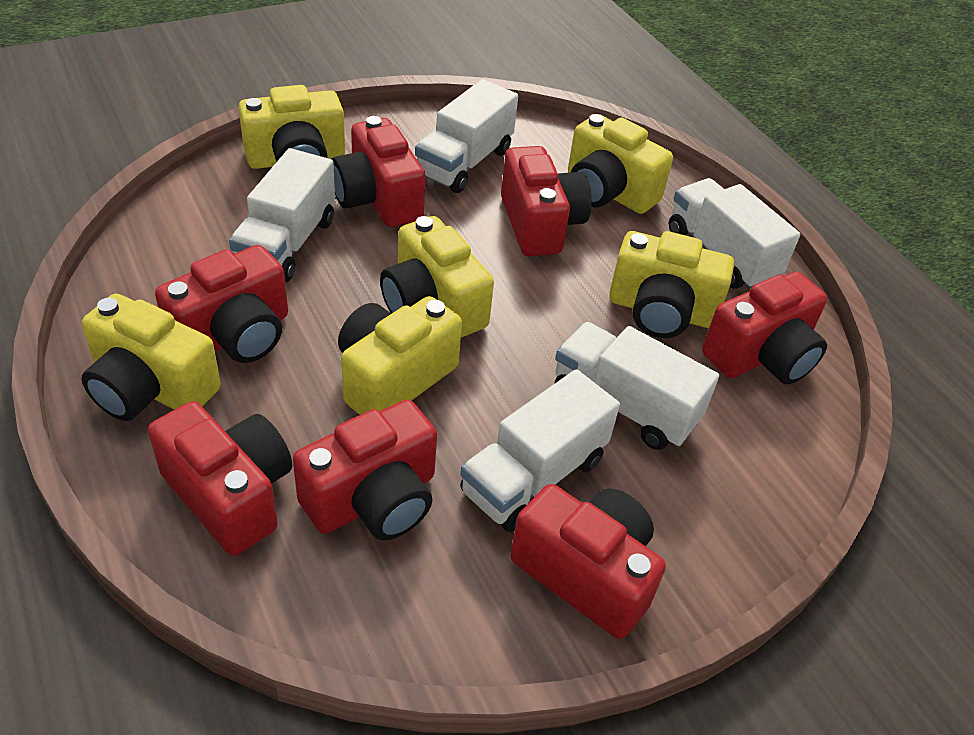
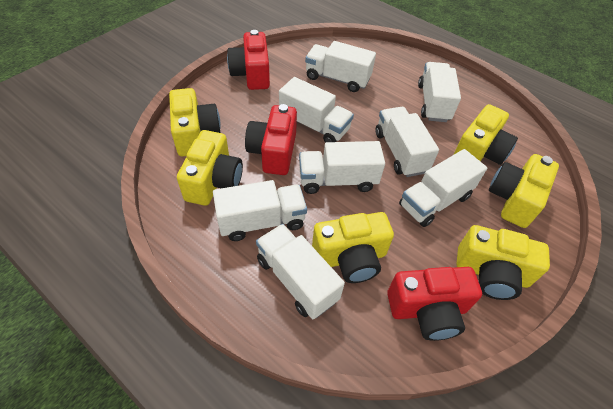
red camera: [148,401,292,556] [155,245,288,363] [293,400,437,540] [332,116,425,227] [501,146,592,256] [510,484,666,639] [702,272,827,385] = 7 -> [227,30,270,90] [245,104,297,175] [387,267,482,341] = 3
white truck: [229,148,335,283] [415,79,518,193] [460,369,620,532] [555,322,719,450] [669,178,800,289] = 5 -> [213,180,307,241] [256,224,345,319] [279,77,354,143] [299,141,385,194] [305,41,376,92] [375,107,439,177] [399,149,487,227] [418,62,461,122] = 8

